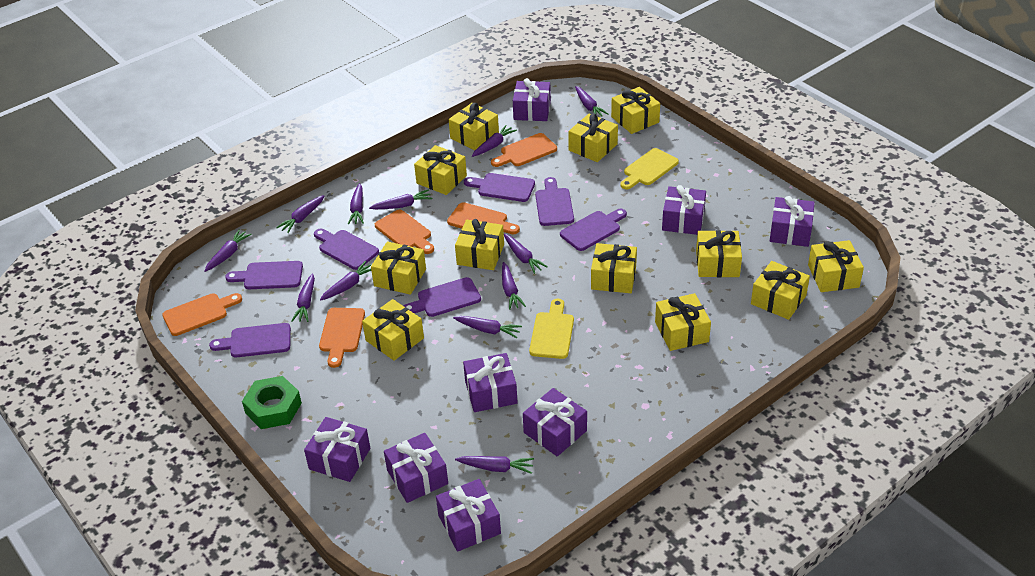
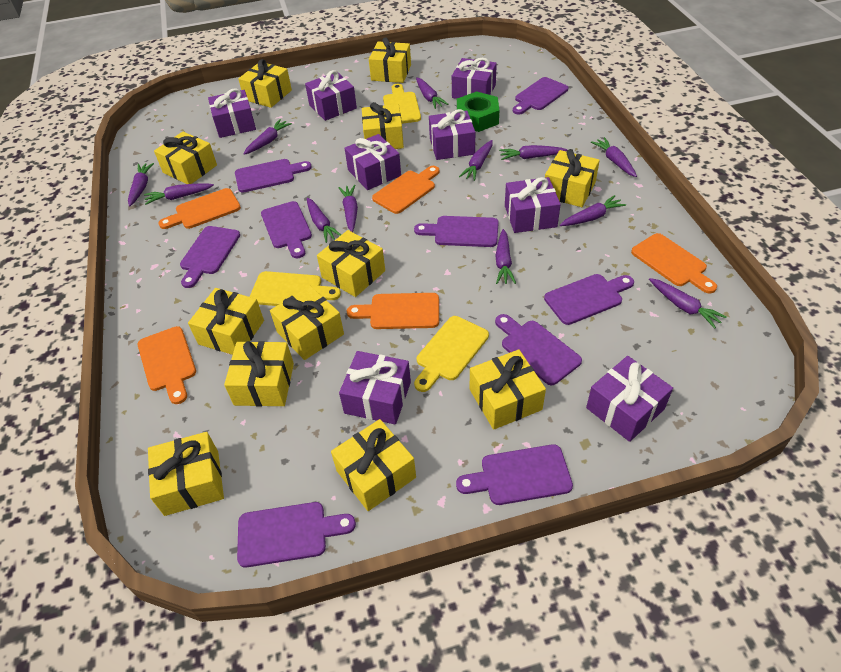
purple cutting board: [209,323,291,357] [225,261,303,289] [314,229,379,270] [404,277,481,317] [464,173,535,202] [535,177,574,226] [560,209,627,251] = 7 -> [180,226,240,288] [235,159,312,193] [237,502,356,568] [261,201,312,258] [414,216,499,247] [456,444,573,505] [495,314,582,385] [513,77,568,114] [544,274,634,325] = 9
yellow cutting board: [529,299,574,359] [621,148,679,189] = 2 -> [250,271,341,306] [383,84,421,124] [414,316,489,392] = 3

